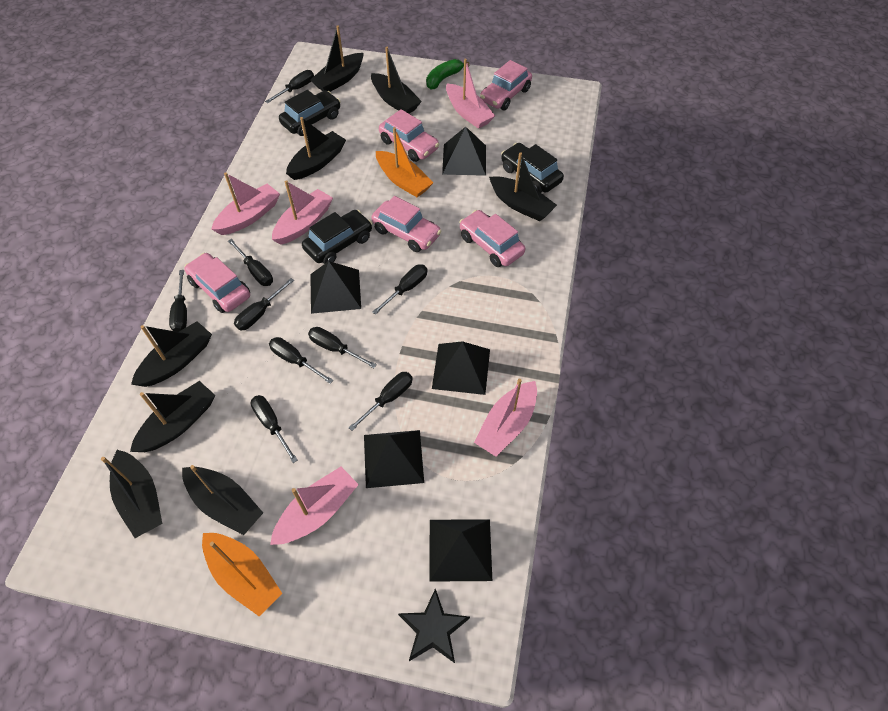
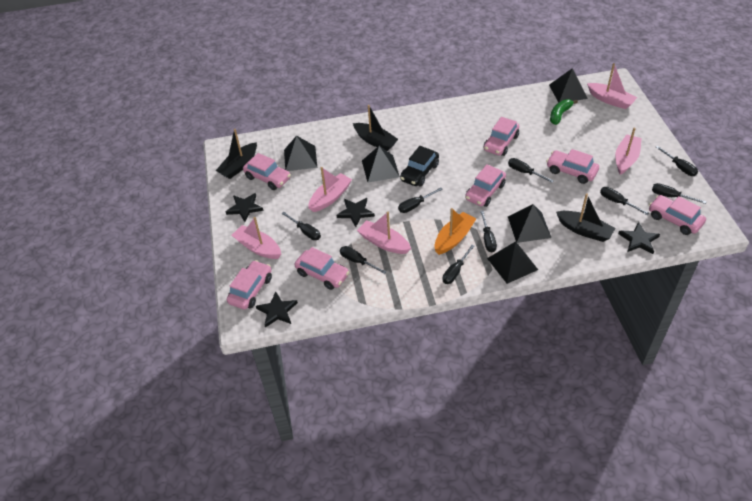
black boat: [101,450,162,538] [130,381,215,452] [131,321,212,387] [182,465,263,535] [286,117,346,180] [310,26,363,92] [371,47,422,113] [489,152,557,221] = 8 -> [216,129,257,179] [353,105,398,151] [556,193,615,242] = 3
black car: [279,90,341,136] [302,210,372,264] [501,143,564,193] = 3 -> [400,146,439,186] = 1
black star: [398,588,470,663] = 1 -> [226,193,264,222] [256,291,298,328] [337,198,375,227] [618,222,660,254] = 4
orange boat: [202,533,282,617] [376,127,433,197] = 2 -> [435,208,476,255] = 1
pink car: [184,253,250,313] [371,196,441,252] [379,109,440,162] [459,210,525,267] [480,60,532,110] = 5 -> [227,260,272,309] [243,153,291,190] [294,247,349,290] [465,164,506,207] [484,117,519,156] [546,149,599,184] [649,195,706,235] = 7

